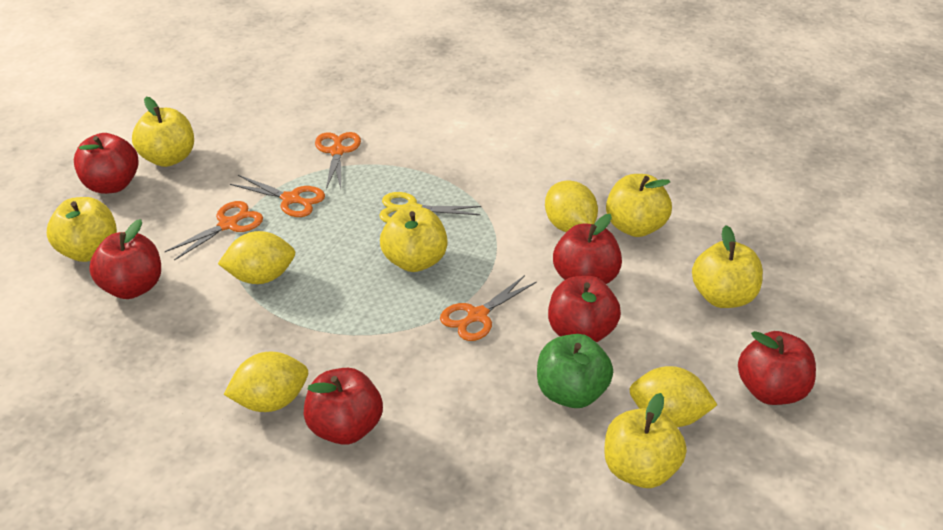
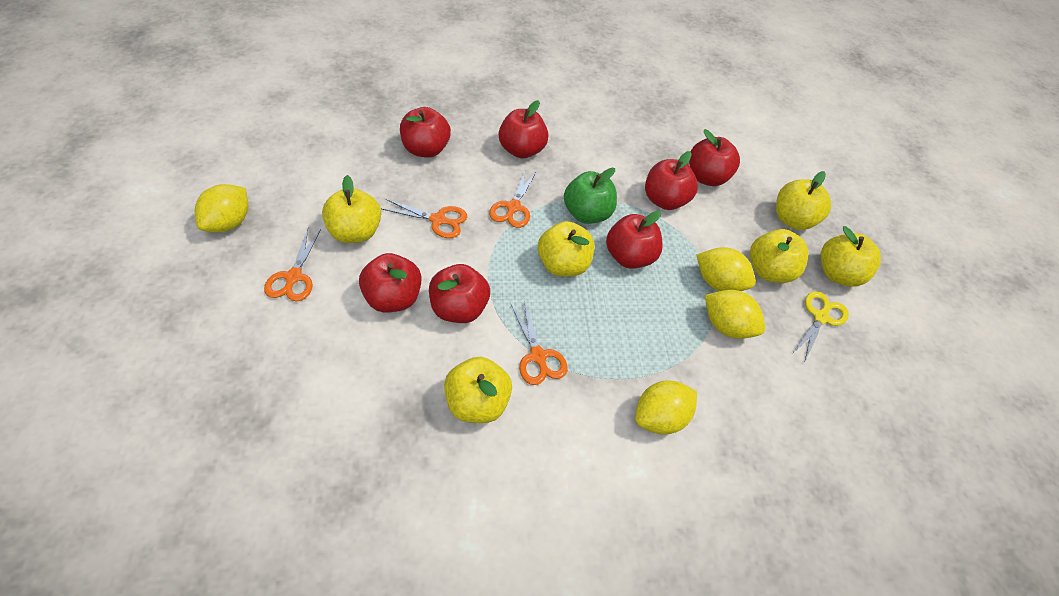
red apple: [74,133,139,194] [89,219,161,299] [303,368,383,445] [548,276,621,343] [553,214,622,284] [738,331,816,405] = 6 -> [359,253,421,312] [400,107,451,158] [429,264,490,323] [499,100,548,158] [606,210,663,269] [645,151,698,210] [689,129,740,186] = 7

